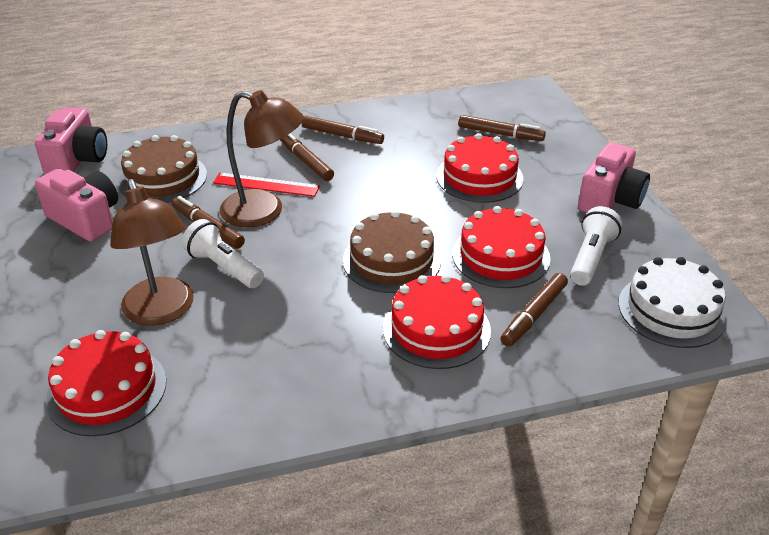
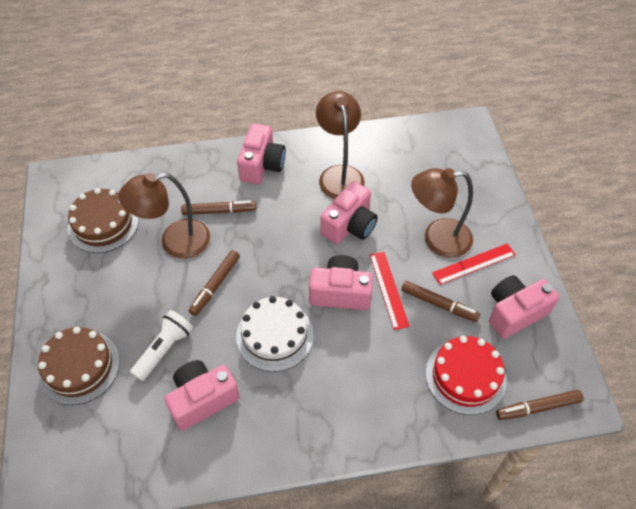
brown lamp: [110,179,194,326] [220,90,304,228] = 2 -> [118,172,210,259] [316,91,365,199] [411,168,473,258] = 3
brown marker: [172,196,245,249] [280,133,334,181] [302,116,384,144] [458,115,546,141] [501,273,568,346] = 5 -> [181,201,256,215] [189,250,240,316] [401,281,480,322] [496,390,584,420] = 4
pink camera: [35,107,107,174] [35,169,118,242] [578,142,650,213] = 3 -> [164,360,240,431] [237,123,286,184] [309,255,373,310] [320,181,378,244] [489,275,559,339] = 5
red cake: [46,330,166,436] [383,274,491,369] [436,133,524,203] [452,206,551,288] = 4 -> [425,336,507,415] = 1
red ruler: [213,173,320,197] = 1 -> [370,252,410,330] [432,243,516,285] = 2
white flashlight: [182,219,264,288] [570,206,622,286] = 2 -> [130,310,193,381] = 1

